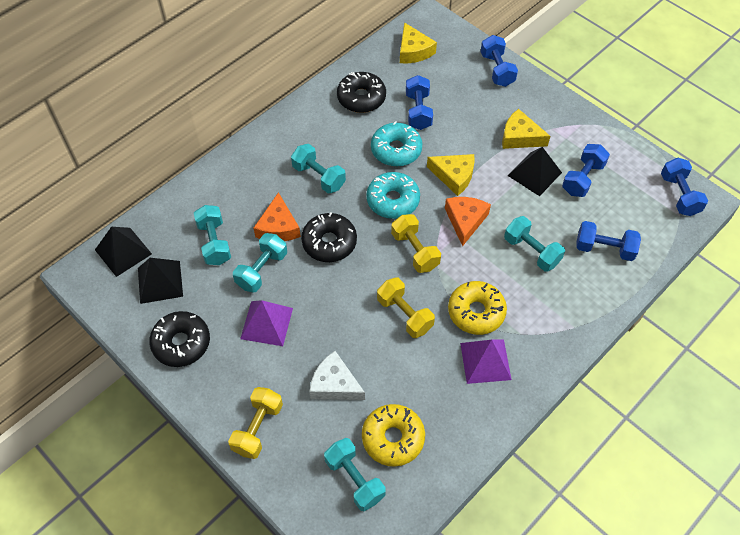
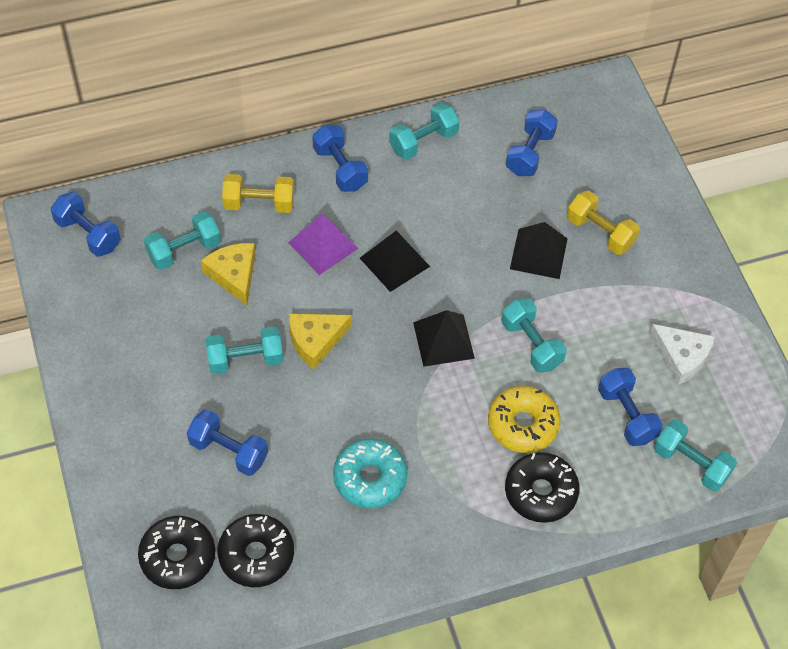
orange cheese: [254,192,301,241] [445,197,491,246] = 2 -> none = 0
purple pyramid: [240,300,293,346] [460,340,512,384] = 2 -> [288,214,359,275] = 1
turquoise donut: [366,172,420,219] [371,121,422,167] = 2 -> [333,439,408,508] = 1
yellow cheese: [400,22,437,63] [427,154,475,196] [502,109,551,149] = 3 -> [201,243,255,305] [289,313,351,369] = 2
yellow donut: [362,404,425,467] [448,281,507,335] = 2 -> [488,386,561,453] = 1
yellow dumbbell: [228,387,283,459] [377,277,435,338] [391,214,441,273] = 3 -> [222,174,294,213] [567,191,640,255] = 2

